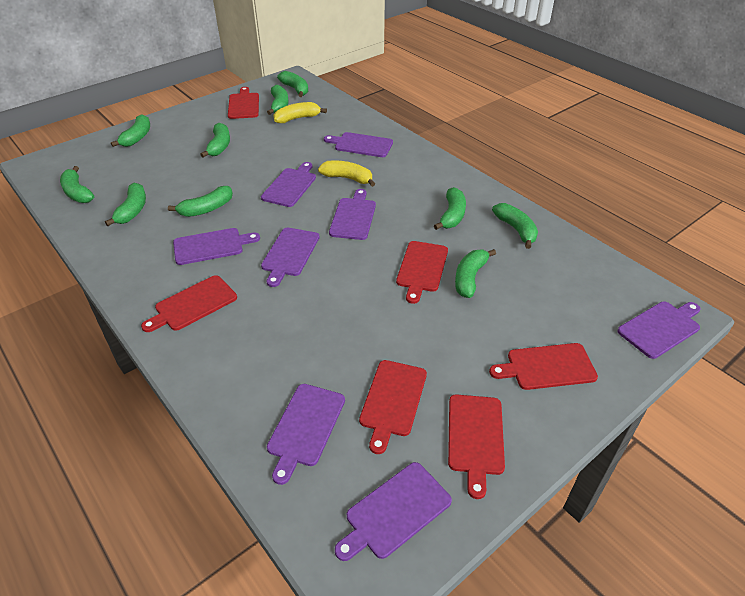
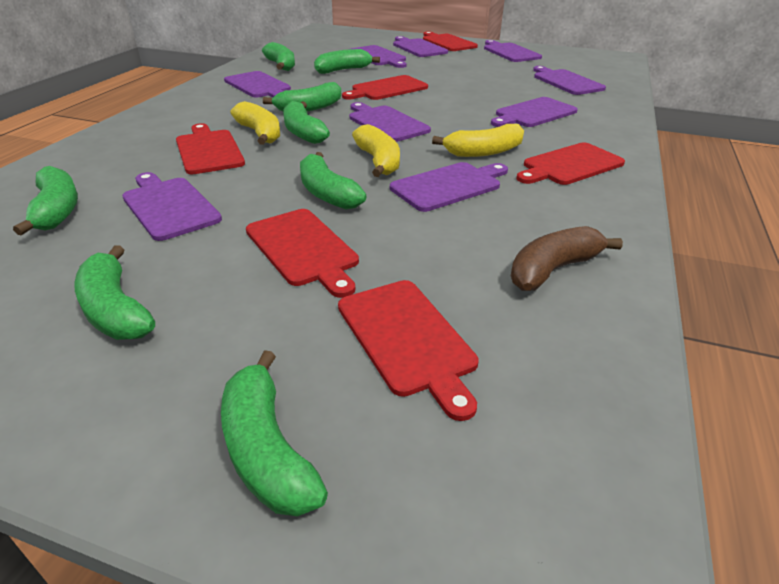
brown banana: none = 0 -> [511,226,623,291] = 1
green banana: [60,166,94,203] [105,183,146,226] [111,114,150,147] [168,186,233,217] [200,123,230,157] [267,85,289,115] [277,71,308,97] [434,187,466,230] [455,249,496,298] [492,203,538,249] = 10 -> [13,166,78,236] [74,245,155,340] [221,350,328,516] [262,42,295,71] [263,82,341,112] [283,101,330,144] [300,152,366,209] [314,49,380,74] = 8
purple cutting board: [173,228,260,265] [261,162,316,207] [261,228,320,287] [267,384,345,485] [324,132,393,157] [329,189,376,240] [335,462,452,561] [617,302,701,359] = 8 -> [122,172,222,241] [224,71,291,98] [349,102,431,142] [351,45,407,68] [390,162,508,212] [393,36,448,57] [484,40,542,62] [491,97,578,127] [533,66,606,95] = 9
yellow banana: [273,102,327,123] [318,160,375,187] = 2 -> [231,101,280,145] [352,124,400,177] [432,124,524,157] = 3

